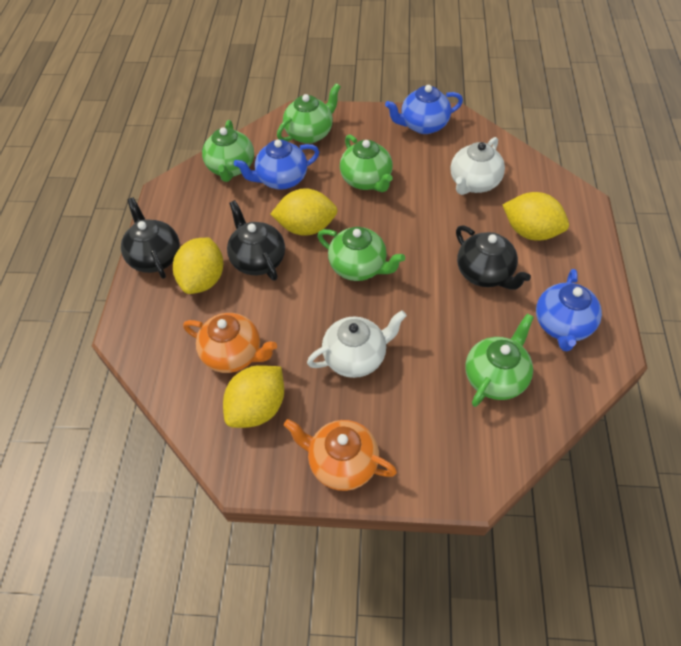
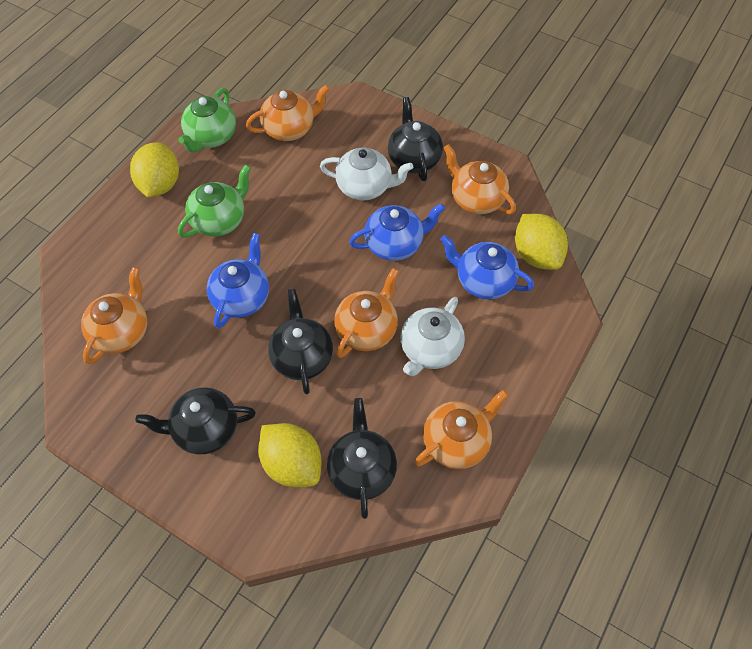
black teapot: [121,197,180,279] [227,200,285,281] [456,225,531,290] = 3 -> [135,388,256,454] [268,289,333,394] [327,398,397,519] [388,97,443,181] = 4
green teapot: [202,120,254,182] [277,83,341,144] [317,227,405,281] [340,134,393,192] [465,314,534,407] = 5 -> [178,88,236,152] [178,164,251,237] = 2
orange teapot: [183,313,277,373] [284,419,397,491] = 2 -> [81,267,147,364] [246,85,330,141] [334,268,399,358] [414,390,509,469] [444,144,516,214] = 5
yellow lemon: [173,238,223,294] [223,365,284,428] [270,188,338,236] [503,192,569,241] = 4 -> [130,142,179,197] [258,423,321,487] [515,214,568,270] = 3

